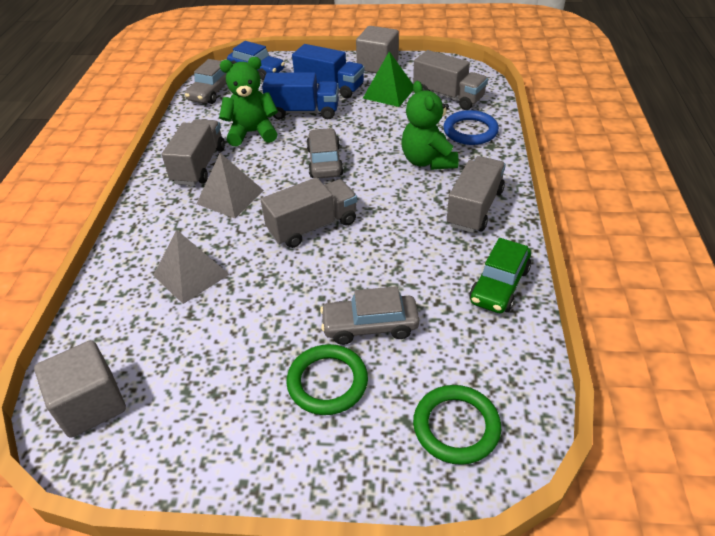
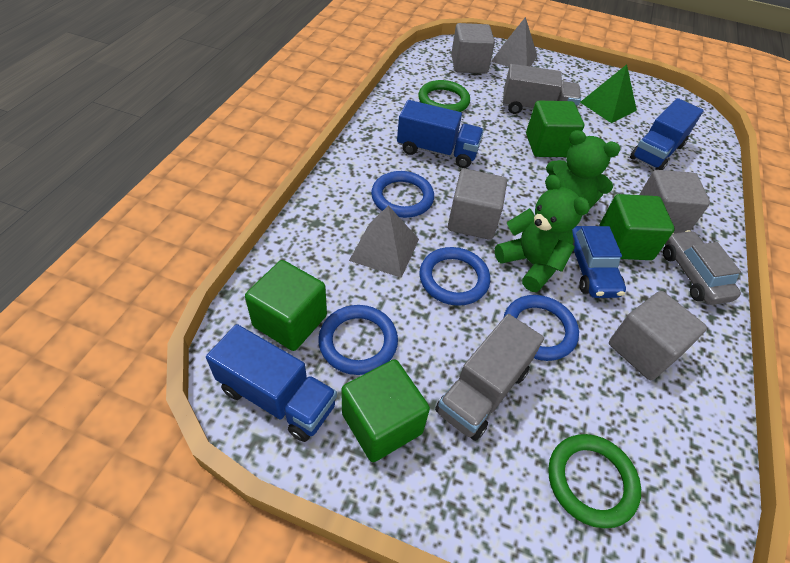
blue ring: [443,110,499,145] = 1 -> [318,305,398,375] [371,171,434,218] [419,247,490,306] [504,295,579,361] = 4
blue truck: [262,72,339,120] [292,44,365,98] = 2 -> [206,324,337,442] [397,100,484,168] [630,98,704,170] = 3
green car: [469,238,531,314] = 1 -> none = 0
green cube: none = 0 -> [245,260,327,351] [341,359,430,462] [526,101,584,157] [599,194,675,260] = 4
grey car: [185,59,227,104] [306,128,344,178] [320,286,419,345] = 3 -> [663,230,741,305] = 1
grey cube: [34,340,126,438] [356,26,399,73] = 2 -> [448,169,507,240] [451,23,495,73] [609,291,707,380] [639,170,710,233] = 4
grey truck: [162,119,225,186] [261,177,357,248] [413,50,488,110] [447,156,506,233] = 4 -> [435,314,544,441] [503,64,581,114] = 2

